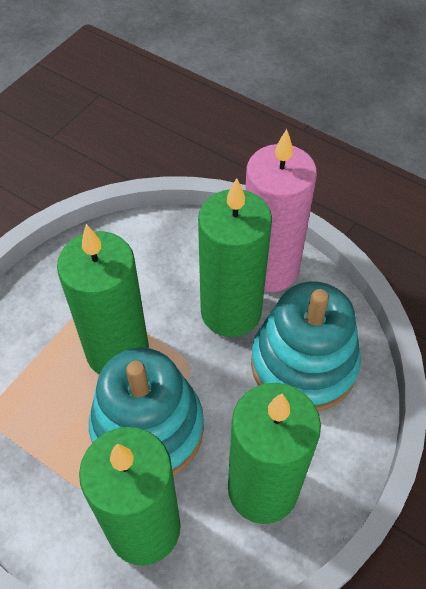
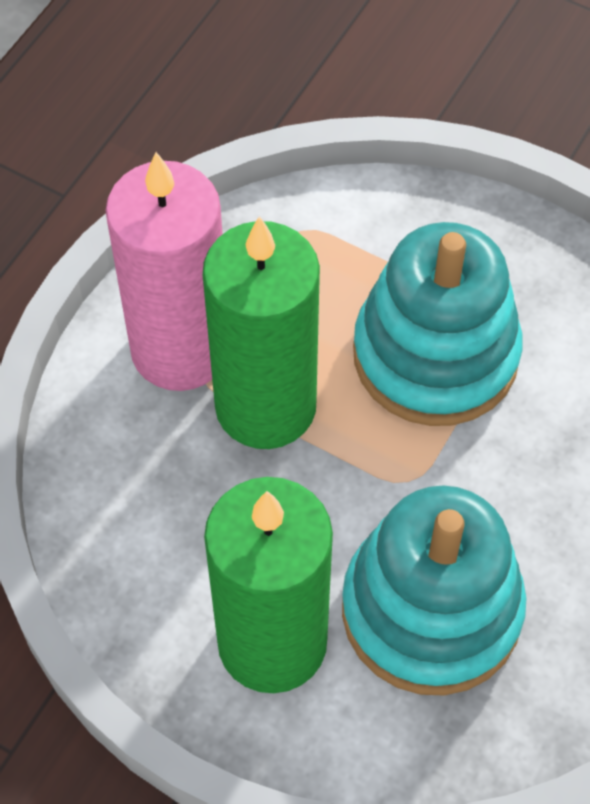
green candle: [57,224,149,374] [79,427,181,566] [198,178,272,337] [228,383,321,524] = 4 -> [203,216,320,449] [204,477,333,693] = 2

